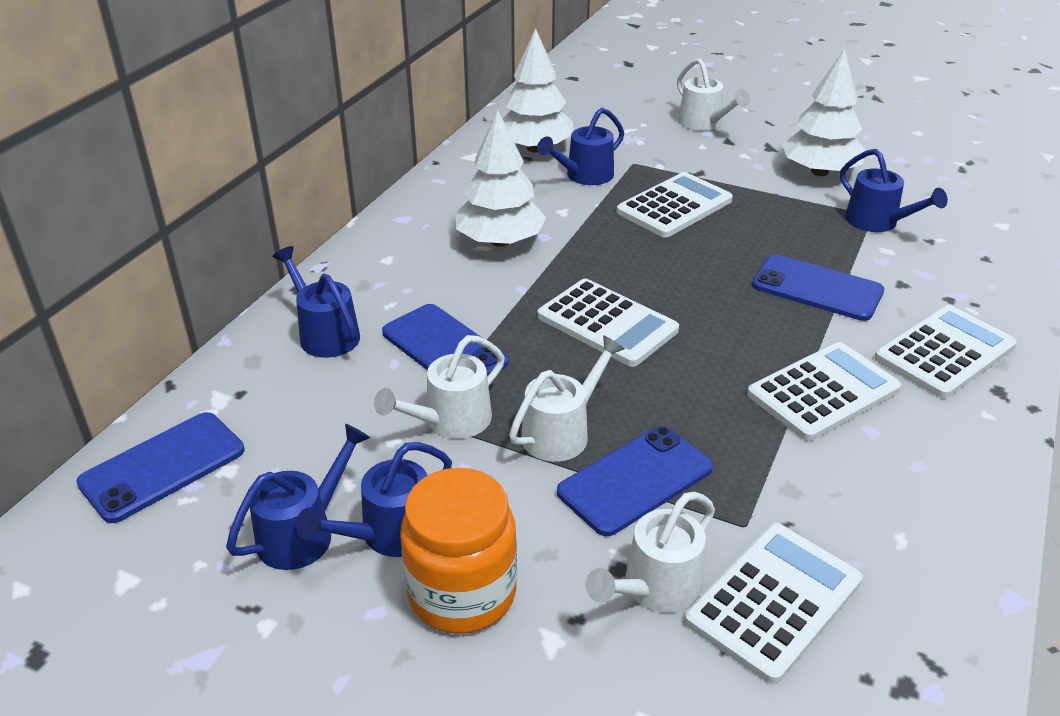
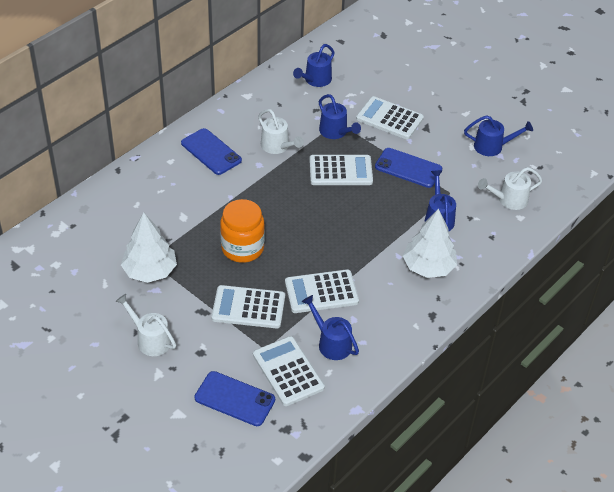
blue phone: [76,412,245,523] [382,304,509,376] [557,426,713,536] [752,255,884,321] = 4 -> [181,128,242,175] [195,371,275,426] [375,148,442,188] = 3
white tree: [456,110,546,247] [503,28,573,152] [782,49,866,176] = 3 -> [121,212,177,283] [403,209,457,278] = 2
white watering can: [374,335,505,439] [509,335,625,462] [585,492,715,613] [677,58,750,131] = 4 -> [115,294,176,356] [258,109,304,154] [478,167,542,210] = 3

